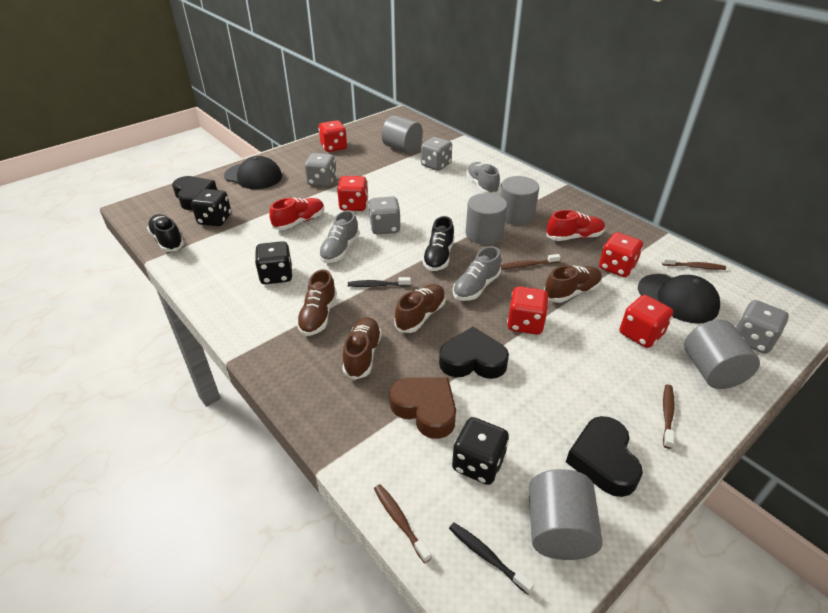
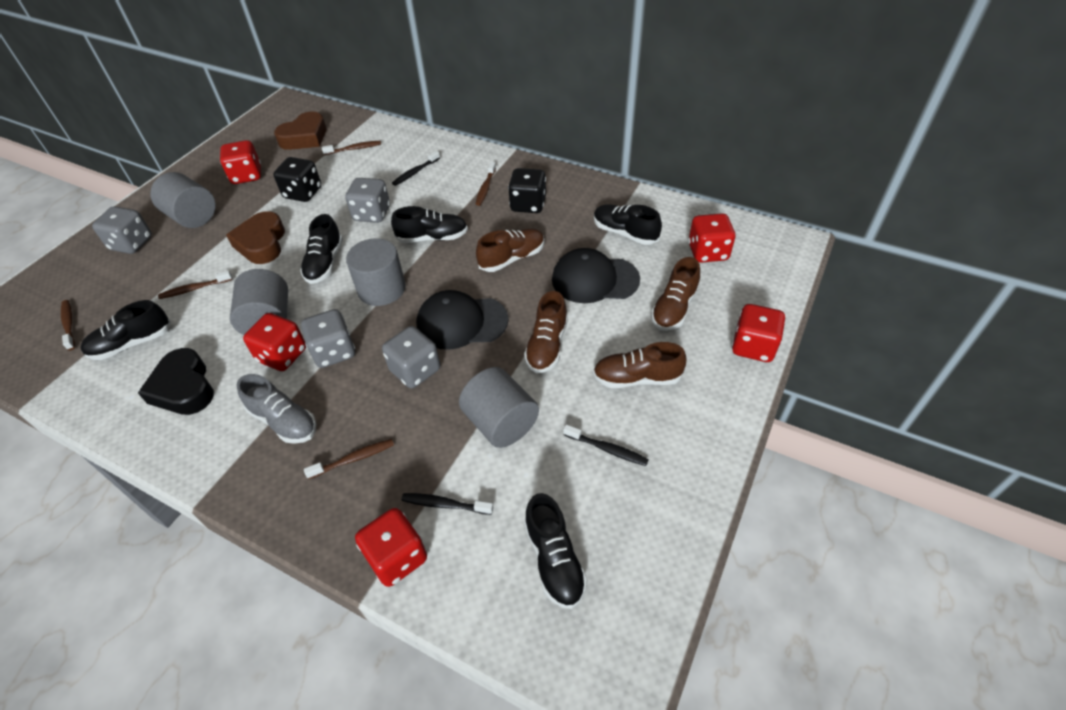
black dice: [191,189,231,226] [255,241,292,284] [452,417,509,485] = 3 -> [274,157,321,202] [508,168,546,213] = 2
black heart: [172,176,217,210] [439,327,509,379] [566,416,643,497] = 3 -> [138,348,214,415] = 1
black shoe: [147,214,184,252] [422,216,454,271] = 2 -> [81,300,171,360] [300,214,343,284] [391,206,468,243] [524,493,587,609] [594,204,662,245] = 5
black toothbrush: [348,277,411,287] [449,522,534,595] = 2 -> [392,151,440,186] [401,493,493,515] [563,424,649,466] = 3
brown heart: [389,377,456,439] = 1 -> [226,211,285,264] [274,111,326,150] = 2
brown toothbrush: [374,484,431,563] [501,254,561,269] [662,257,726,270] [663,384,675,449] = 4 -> [61,300,75,351] [158,271,232,299] [304,439,394,479] [322,141,381,155] [476,162,496,206] = 5
grey cylinder: [381,115,423,154] [466,193,507,245] [500,176,539,225] [529,469,603,560] [684,319,760,389] = 5 -> [150,172,215,228] [230,269,288,335] [346,239,406,306] [459,367,539,448] = 4
grey shoe: [319,210,359,263] [453,246,501,301] [466,162,500,194] = 3 -> [237,374,316,444] = 1
red shoe: [269,198,324,230] [546,210,605,241] = 2 -> none = 0

